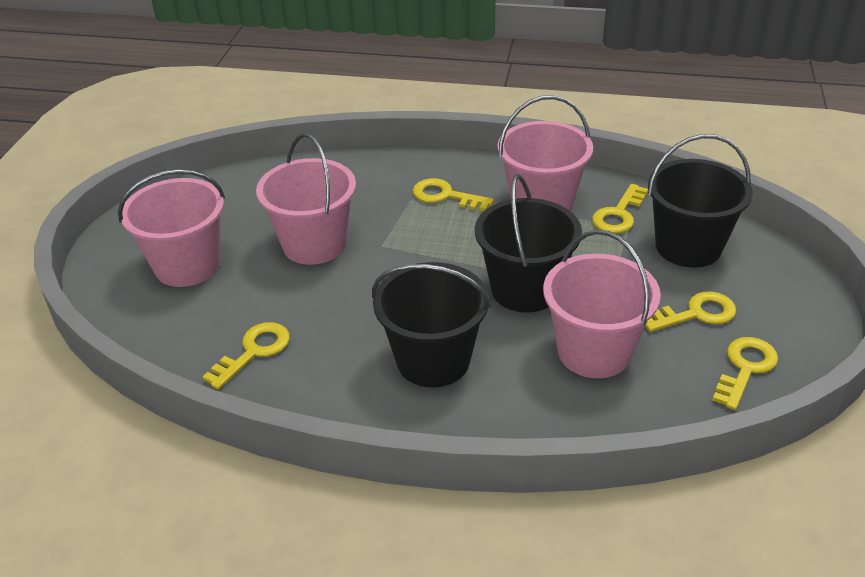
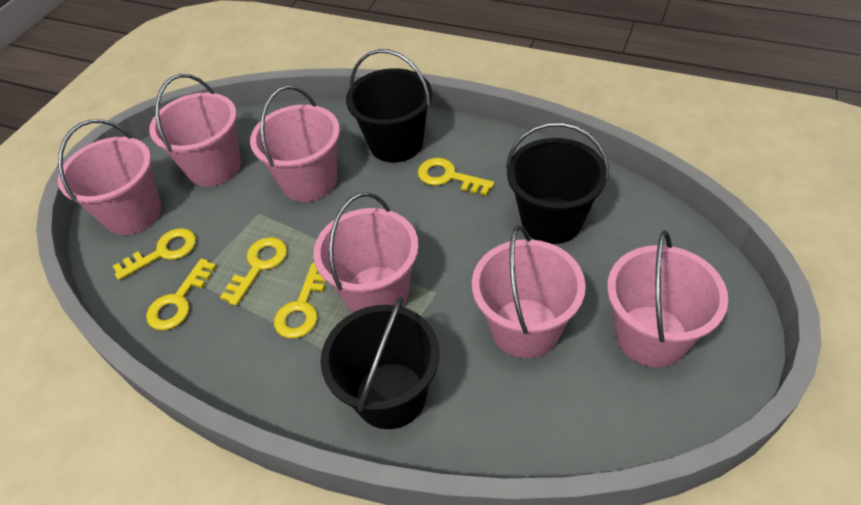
pink bucket: [118,169,225,287] [256,133,356,265] [497,95,593,211] [543,230,661,378] = 4 -> [58,120,162,235] [149,74,241,187] [250,86,340,202] [313,192,419,313] [472,225,586,358] [607,230,728,367] = 6

